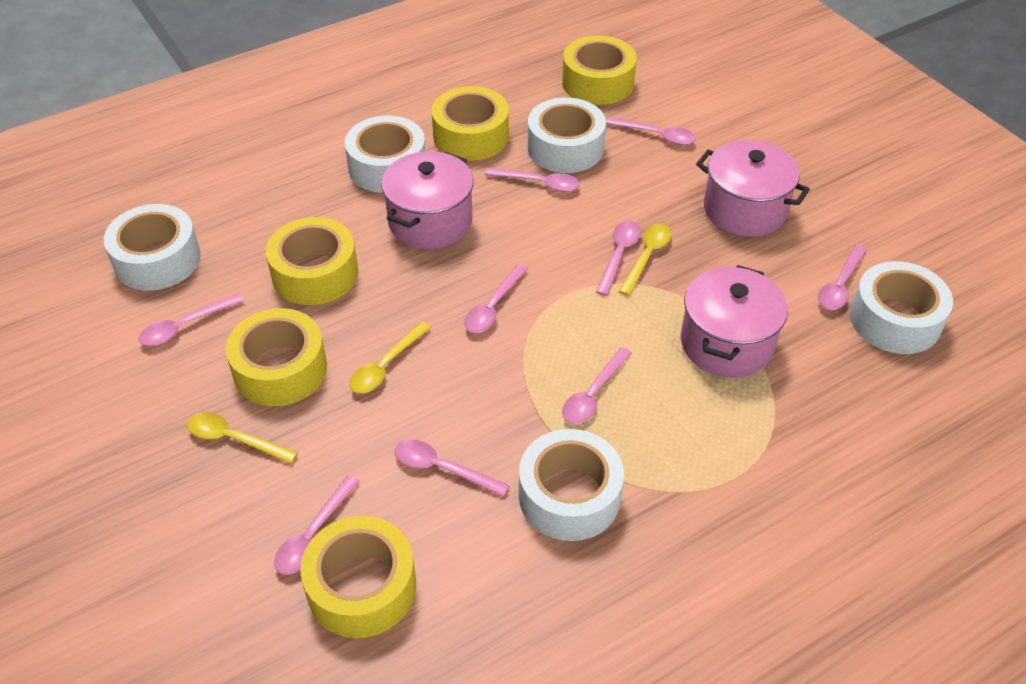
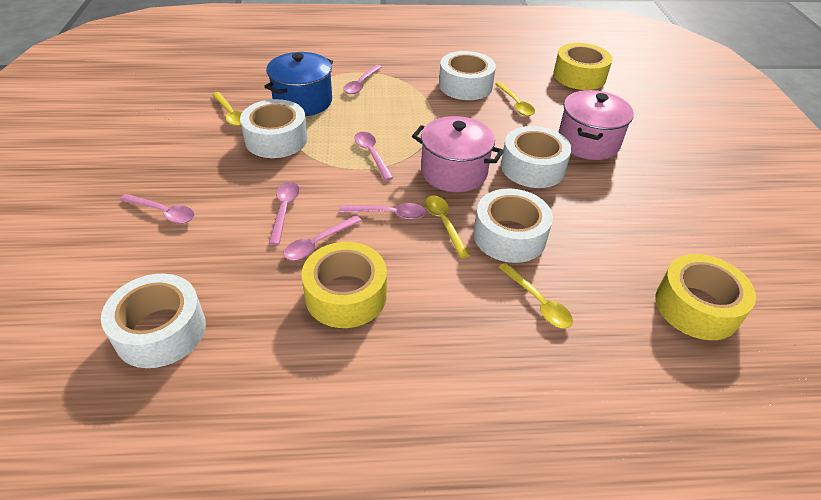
blue pot: none = 0 -> [264,52,333,116] = 1
pink pot: [381,151,474,249] [681,265,788,378] [696,140,810,237] = 3 -> [412,116,504,192] [558,90,634,160] = 2
pink spoon: [139,293,244,346] [274,475,360,575] [394,440,510,497] [464,264,528,333] [485,168,580,192] [562,347,632,424] [596,221,641,296] [606,117,696,145] [818,245,867,310] = 9 -> [119,194,195,223] [269,182,300,245] [283,215,362,260] [339,203,426,220] [343,65,382,94] [354,132,394,181] = 6
yellow spoon: [187,412,298,464] [349,322,431,393] [618,224,672,296] = 3 -> [212,92,242,126] [425,195,470,258] [495,82,535,116] [499,262,573,328] = 4
yellow tape: [226,308,327,406] [266,217,358,305] [300,516,416,638] [431,86,509,161] [562,35,637,105] = 5 -> [301,242,387,328] [553,43,612,90] [655,254,756,340] = 3

